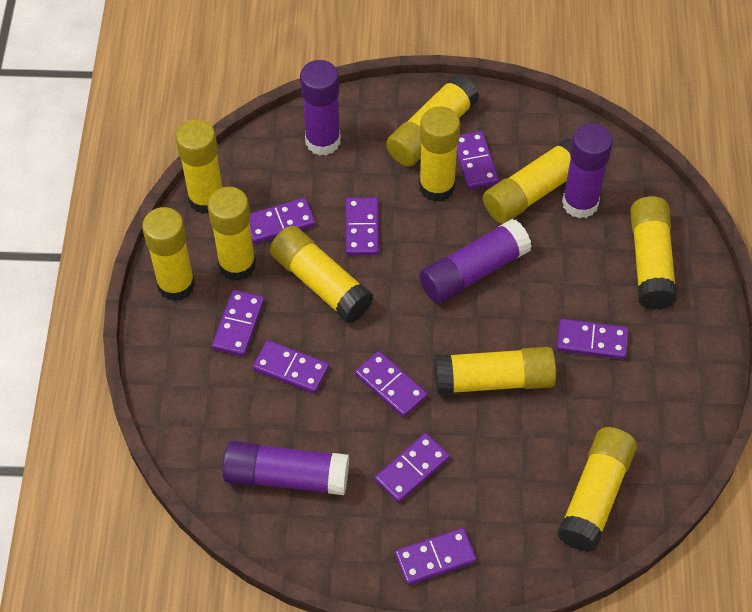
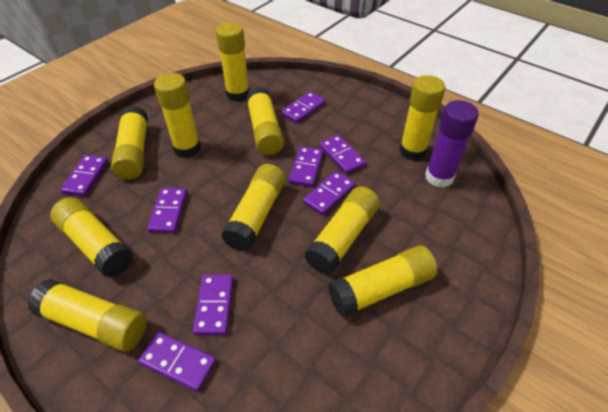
purple domino: [212,290,264,356] [250,198,316,244] [253,340,329,394] [346,197,379,256] [355,351,428,418] [375,433,450,503] [395,528,477,585] [457,131,499,190] [556,319,628,359] = 9 -> [60,155,108,196] [138,332,216,392] [147,188,187,233] [193,275,233,335] [281,92,325,123] [289,146,323,187] [303,171,355,215] [319,135,366,174] = 8
purple glue stick: [222,441,349,495] [300,60,341,156] [419,218,532,304] [562,123,613,219] = 4 -> [425,100,479,188] = 1

